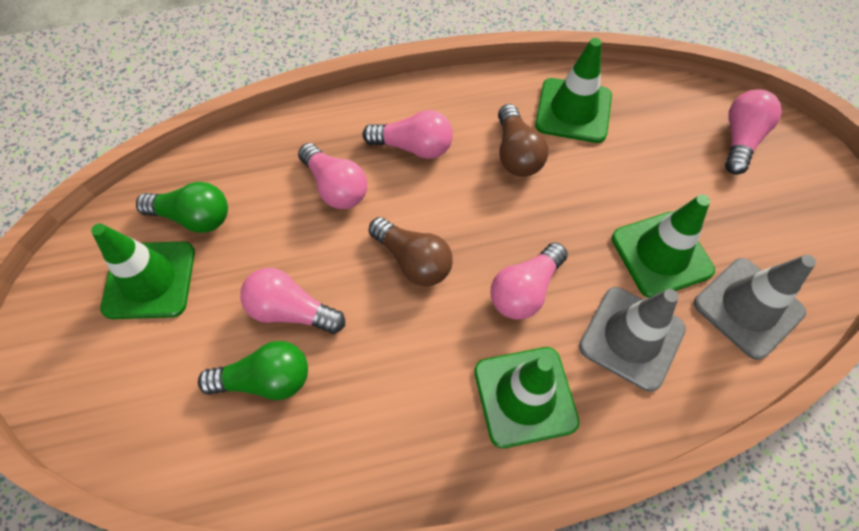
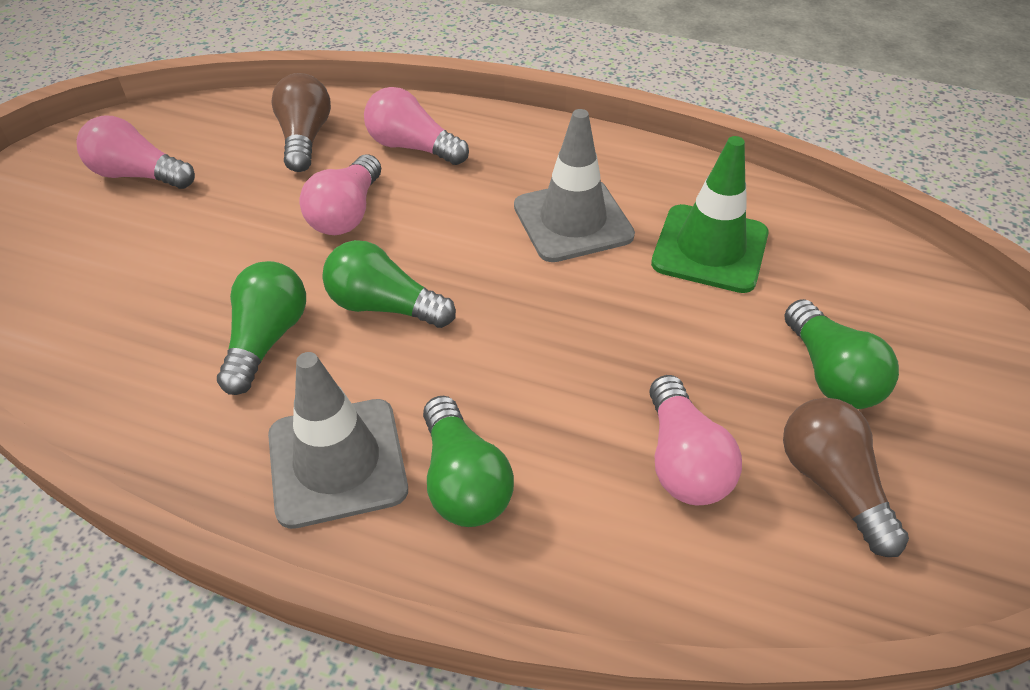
green light bulb: [136,182,228,233] [198,341,308,400] = 2 -> [217,261,306,395] [322,240,456,328] [423,396,514,527] [785,299,899,409] = 4
green traffic cone: [91,223,195,319] [474,347,579,448] [535,38,612,143] [611,195,715,298] = 4 -> [651,136,769,293] = 1
pink light bulb: [240,268,345,334] [298,143,367,209] [363,110,453,159] [491,242,568,320] [725,89,782,175] = 5 -> [77,116,195,189] [300,155,381,235] [364,87,469,165] [649,375,742,505] = 4

